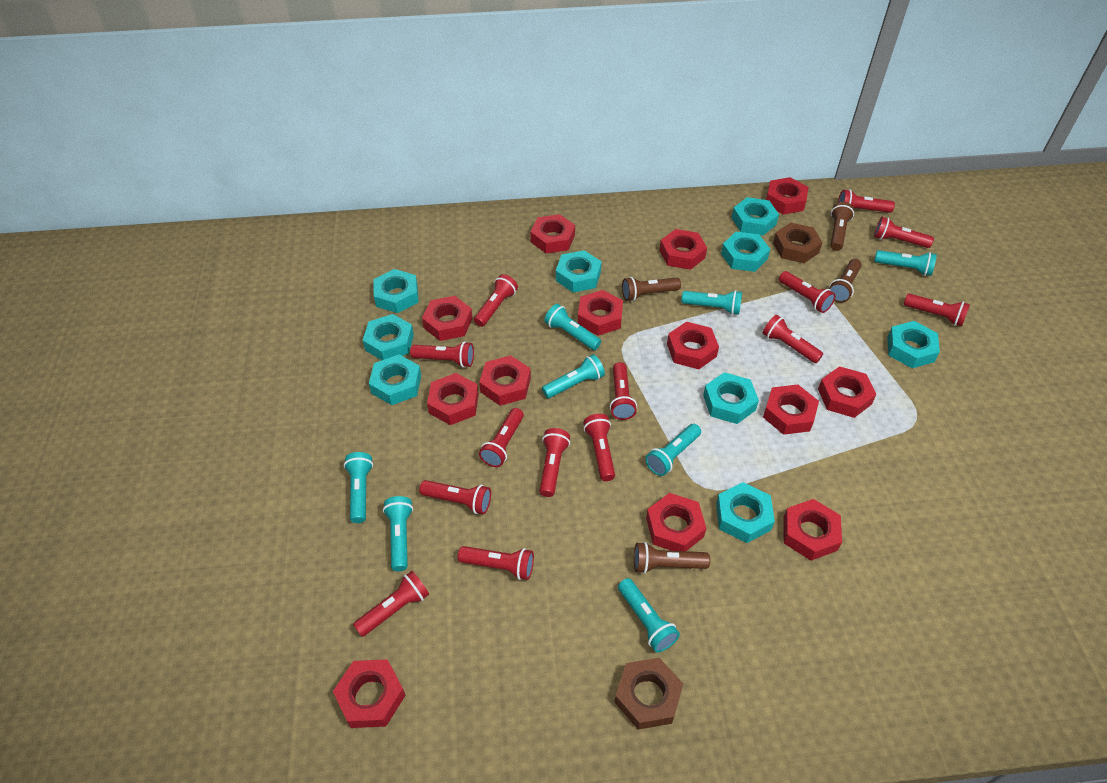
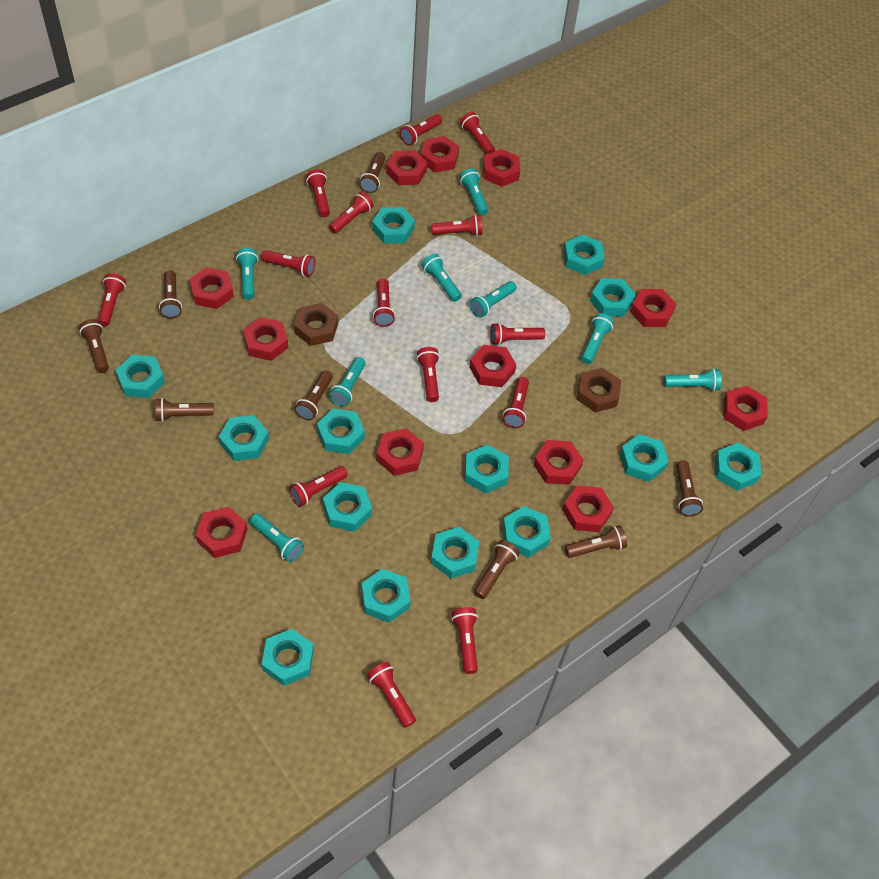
brown flashlight: [622,277,681,301] [634,542,710,574] [829,259,862,303] [830,202,854,251] = 4 -> [79,319,109,373] [155,398,214,422] [159,270,182,318] [294,370,333,420] [359,152,385,193] [474,540,520,599] [565,525,627,558] [676,460,703,516] = 8
red nut: [333,659,406,728] [422,296,473,341] [427,373,479,425] [479,355,531,406] [530,214,575,254] [578,290,623,336] [646,493,706,551] [659,229,707,270] [667,322,719,369] [763,385,819,435] [766,177,808,215] [783,499,842,561] [818,366,877,418] = 13 -> [189,267,234,309] [195,507,248,558] [243,317,288,361] [377,428,424,476] [386,150,427,185] [421,136,459,173] [469,345,516,387] [483,149,520,187] [533,440,584,485] [562,485,614,532] [631,289,676,327] [723,386,768,431] = 12
turquoise nut: [363,314,414,360] [369,355,421,405] [373,269,419,313] [556,250,602,293] [703,372,759,424] [716,482,775,543] [721,232,770,272] [732,197,779,236] [887,321,940,368] = 9 -> [116,355,165,398] [219,415,269,461] [262,629,314,686] [317,408,365,454] [323,482,372,532] [361,568,411,623] [372,207,415,243] [431,527,479,579] [465,445,509,494] [502,506,551,557] [563,234,605,275] [590,278,636,317] [620,434,669,482] [715,443,761,491] = 14

